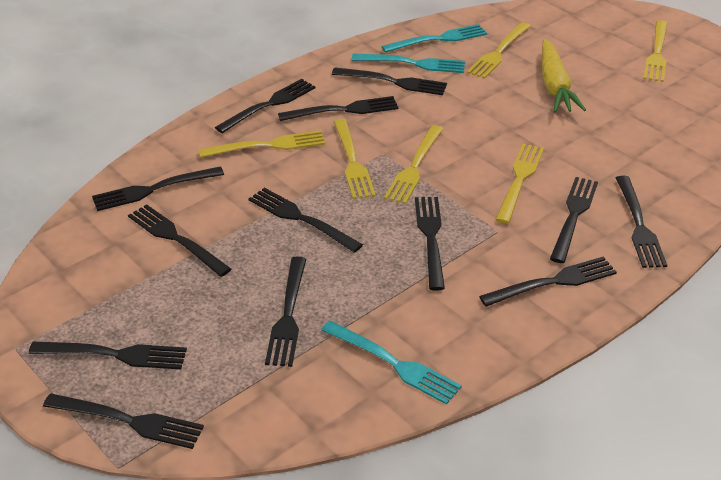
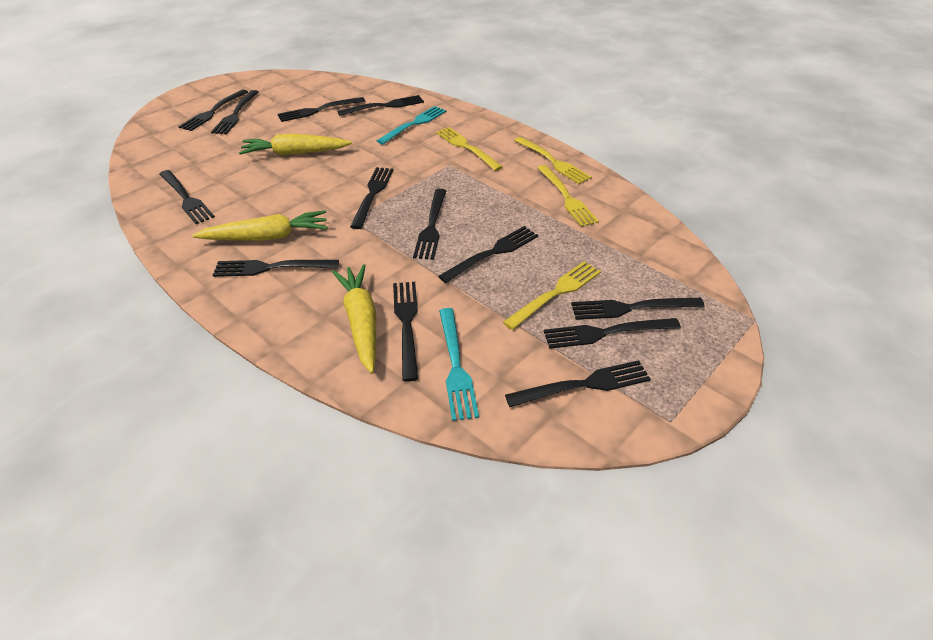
turquoise fork: [321,321,462,405] [352,54,465,73] [381,24,487,53] = 3 -> [377,106,447,145] [439,308,479,421] = 2
yellow carrot: [542,39,586,112] = 1 -> [192,210,328,241] [239,134,352,156] [332,264,376,374] = 3
yellow fork: [199,130,325,158] [333,119,376,199] [384,125,443,204] [467,22,531,79] [495,144,544,224] [643,20,668,82] = 6 -> [436,127,503,171] [503,261,601,330] [514,137,592,184] [537,165,599,227] = 4

